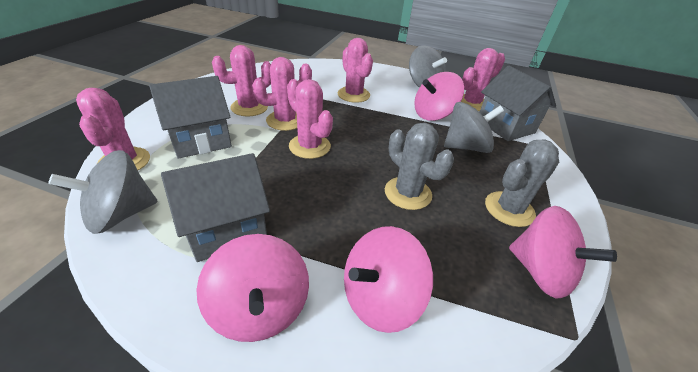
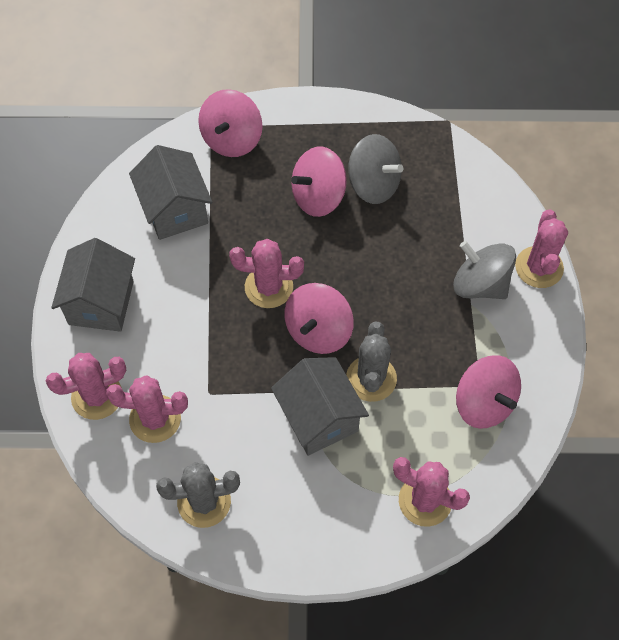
grey spinning top: [48,150,158,234] [409,46,447,88] [444,102,504,153] = 3 -> [348,134,403,204] [453,241,516,299] = 2
pink cactus: [76,87,150,170] [212,45,271,116] [252,57,312,131] [287,79,333,159] [338,38,373,103] [461,48,505,111] = 6 -> [46,353,126,420] [106,375,188,443] [229,239,304,308] [393,457,470,527] [515,210,568,288] = 5

